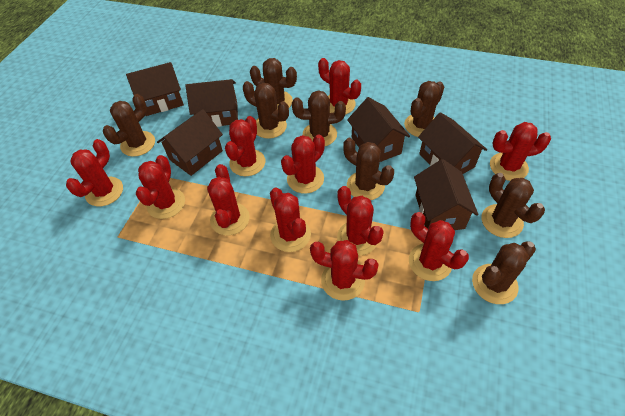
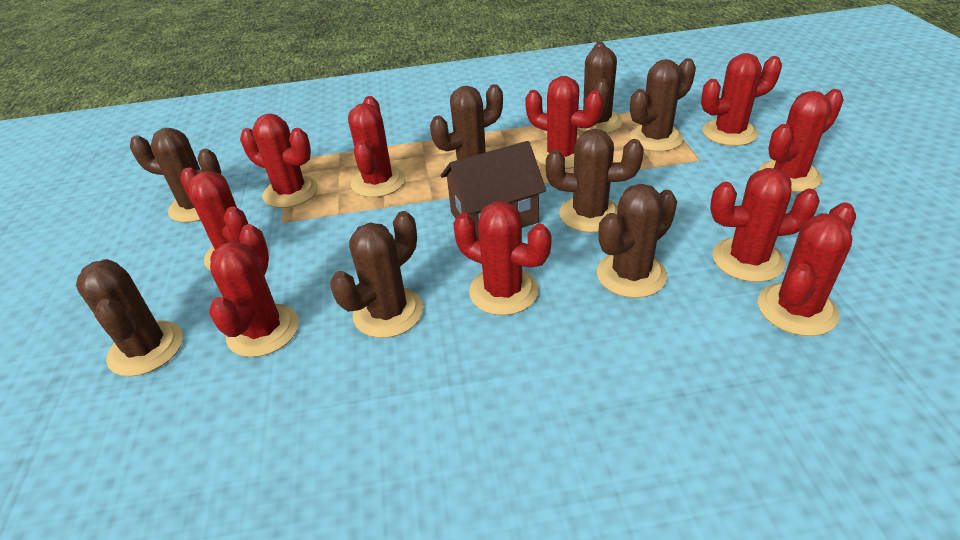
brown house: [126,62,184,116] [157,109,223,176] [185,79,238,127] [347,97,410,162] [414,159,478,230] [418,112,487,174] = 6 -> [440,141,546,239] = 1
red cactus: [66,139,123,207] [136,155,185,219] [207,164,250,235] [225,116,265,176] [270,188,311,252] [281,134,325,194] [310,240,379,301] [318,58,361,115] [337,186,384,256] [409,212,469,281] [490,122,551,181] = 11 -> [180,168,268,271] [209,224,299,357] [240,114,318,208] [348,96,405,198] [453,201,552,315] [525,76,603,169] [701,53,782,146] [710,168,820,282] [758,202,856,336] [759,89,844,192] = 10

